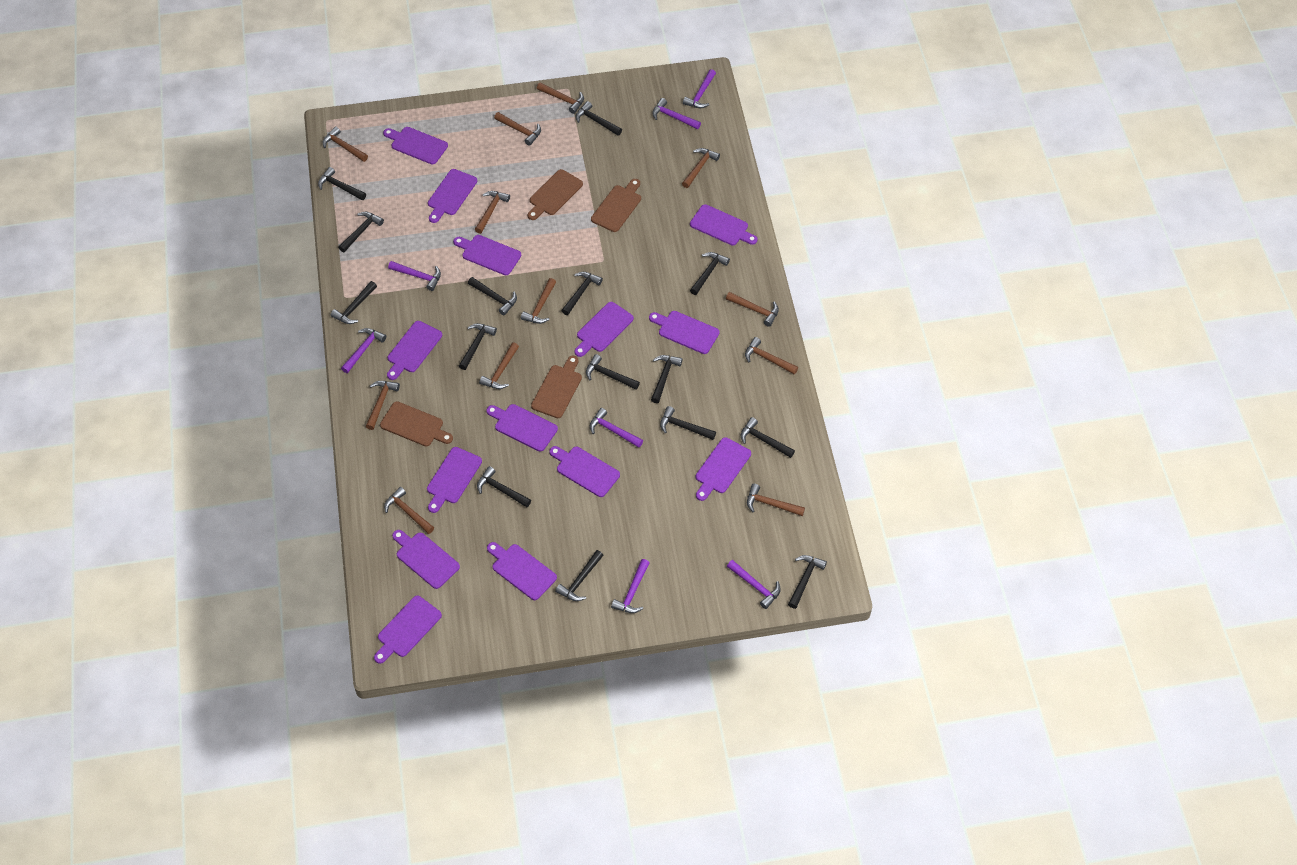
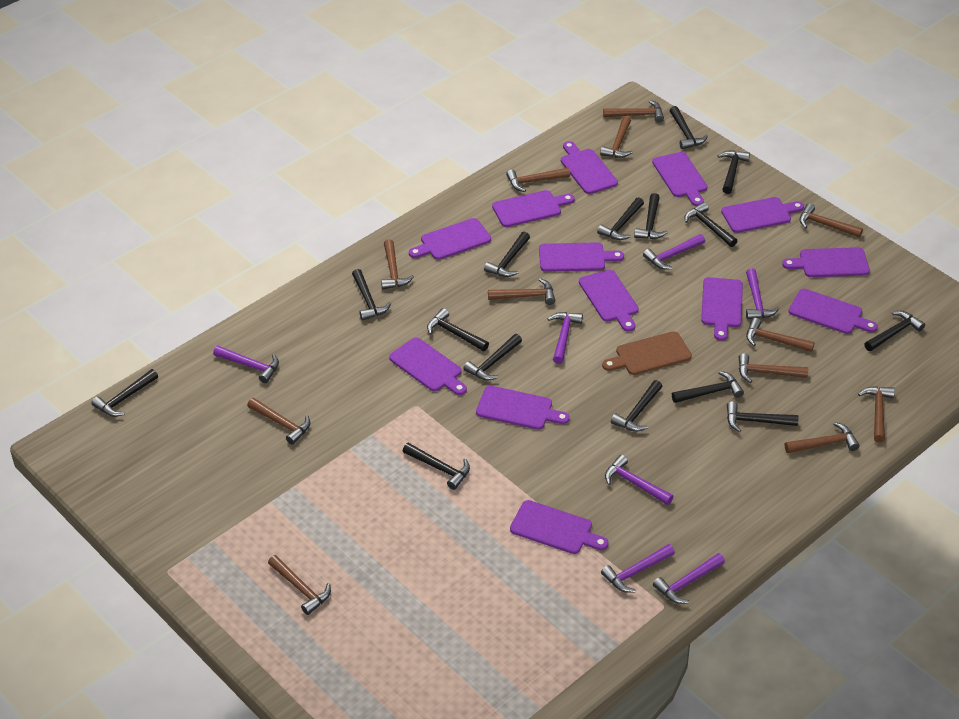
brown cutting board: [380,401,453,446] [528,169,583,220] [531,356,582,418] [591,179,641,232] = 4 -> [602,331,692,375] = 1
purple cutting board: [374,596,442,664] [383,127,448,164] [387,321,442,380] [392,530,460,589] [427,447,482,513] [428,169,477,223] [453,235,521,275] [486,404,558,452] [487,542,557,600] [549,446,620,497] [574,302,634,357] [649,311,720,354] [690,204,758,246] [696,437,751,501] = 14 -> [389,338,467,395] [409,218,491,260] [476,386,570,430] [492,190,575,227] [510,500,609,554] [539,242,624,272] [561,141,618,194] [579,270,639,332] [652,152,707,206] [701,277,743,341] [721,197,804,233] [782,247,870,277] [788,289,878,334] = 13

